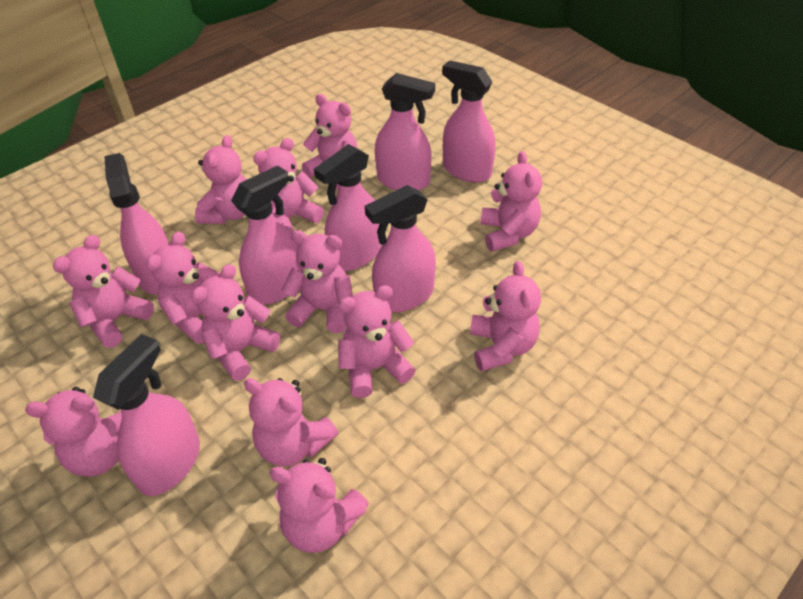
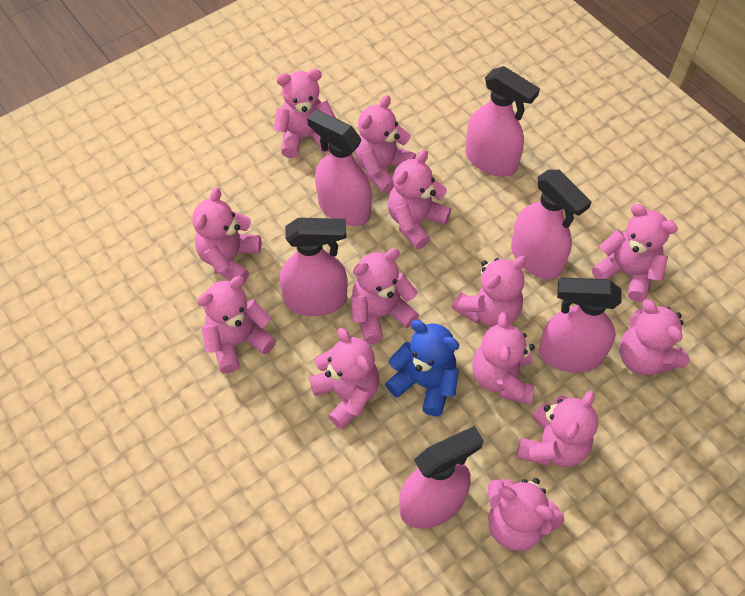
blue teddy bear: none = 0 -> [385,320,459,416] = 1
pink spray bottle: [93,334,200,496] [104,153,169,295] [231,166,301,305] [314,144,381,271] [365,185,436,312] [375,73,435,191] [442,60,496,183] = 7 -> [279,218,348,316] [307,110,372,226] [399,426,484,529] [465,66,540,177] [511,170,592,280] [538,277,622,373] = 6

